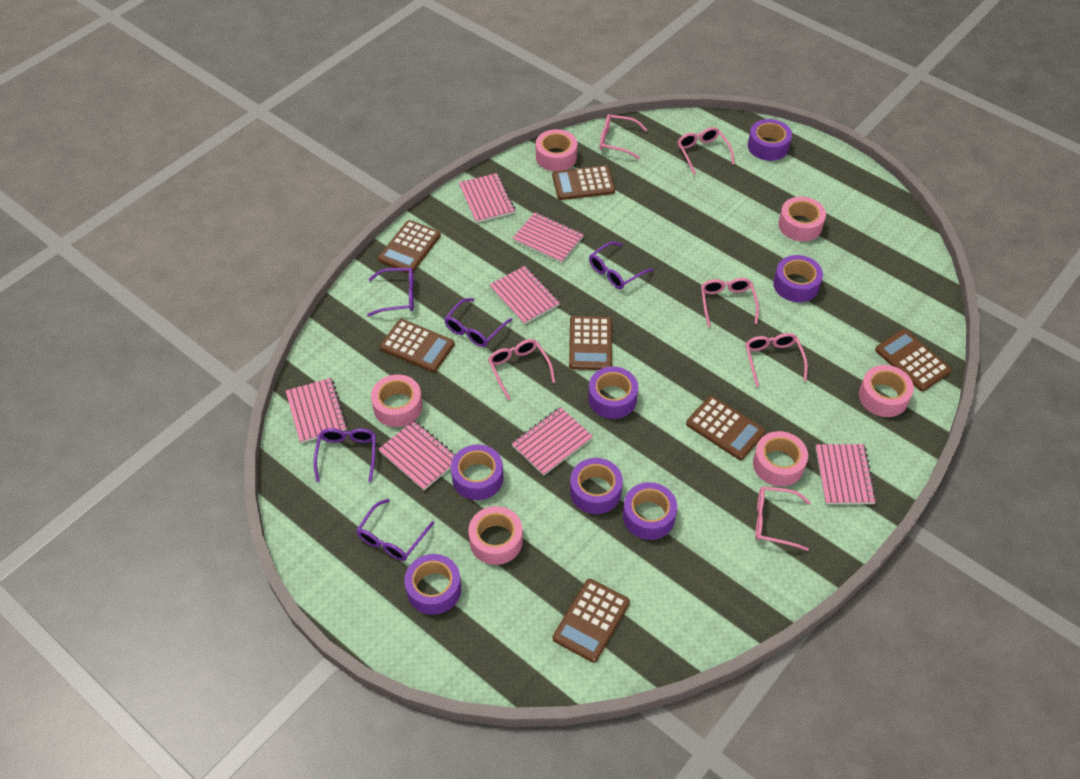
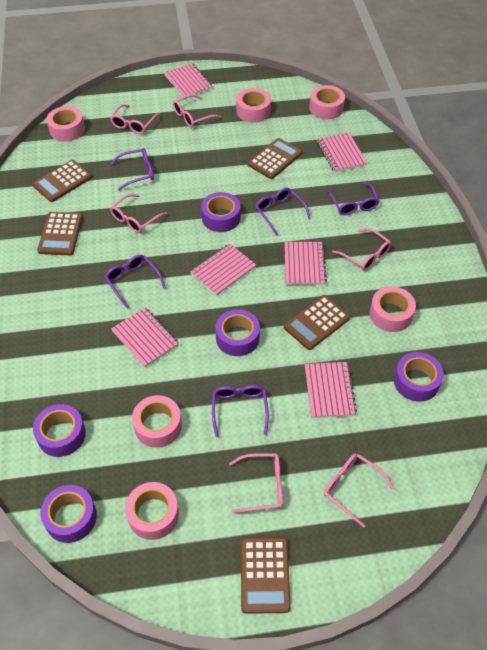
brown calculator: [378,220,441,274] [380,319,455,372] [552,165,615,200] [553,579,630,663] [569,316,612,370] [686,396,766,460] [875,329,951,392] = 7 -> [32,160,92,202] [37,212,83,255] [241,537,291,614] [248,138,302,179] [284,295,350,350] = 5
pink notebook: [286,378,348,443] [378,420,455,490] [459,173,515,223] [490,266,560,324] [511,407,593,476] [513,212,584,263] [816,444,877,504] = 7 -> [111,307,179,367] [164,63,212,97] [190,243,256,296] [284,242,327,285] [305,362,357,418] [317,132,367,172] = 6
purple tape: [404,554,461,615] [451,444,503,500] [570,458,623,514] [588,367,638,419] [623,482,677,540] [748,119,792,161] [773,255,823,302] = 7 -> [33,404,86,457] [40,485,97,543] [201,192,241,232] [215,309,260,356] [394,352,444,402] = 5

